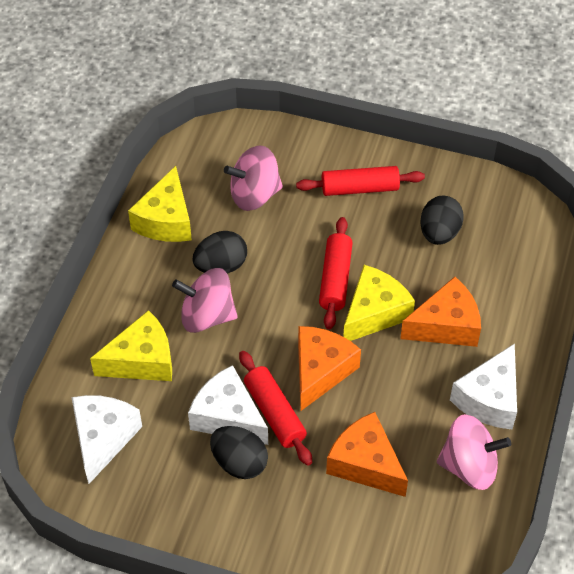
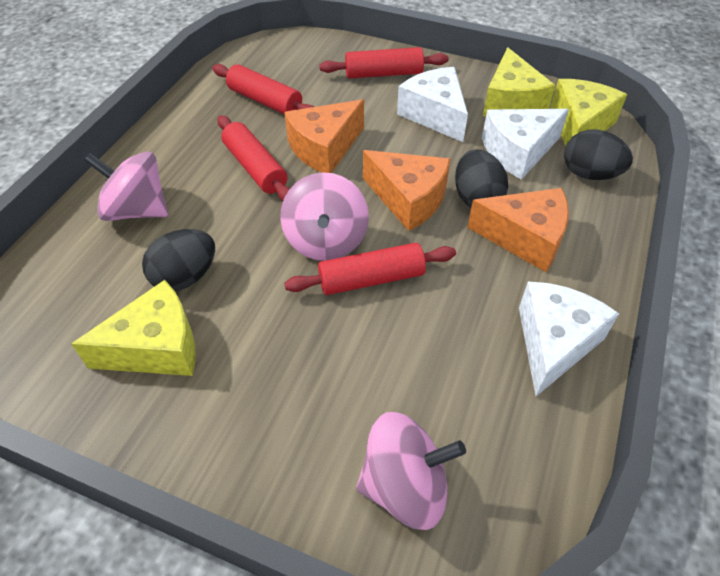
red rolling pin: [239,351,312,466] [296,166,425,196] [319,217,353,330] = 3 -> [212,64,314,115] [218,115,289,201] [284,243,456,295] [319,47,449,79] = 4

